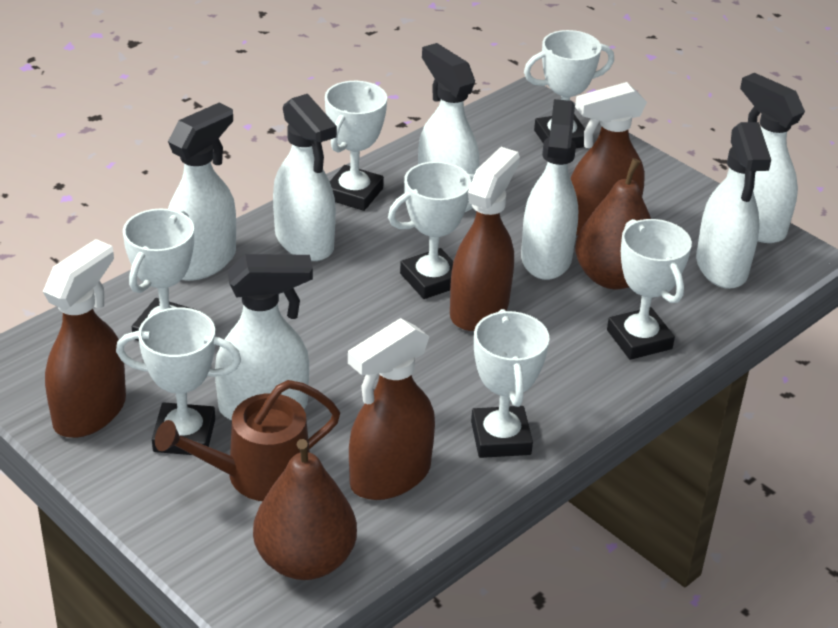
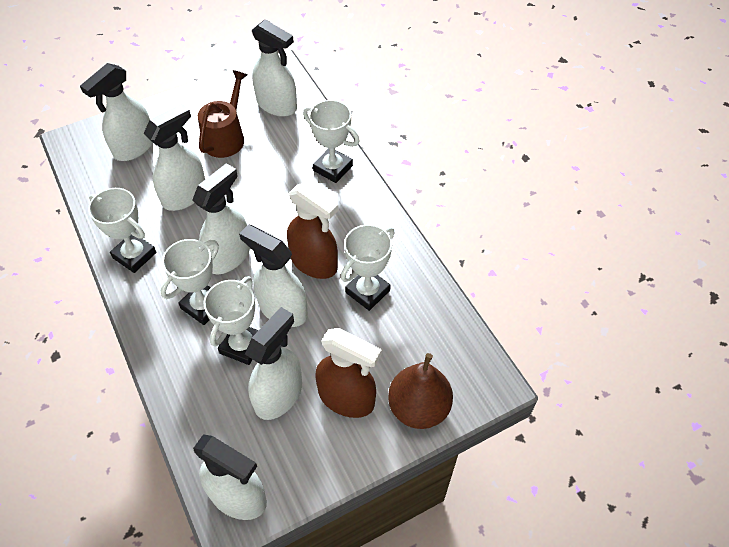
brown pear: [253,439,357,580] [575,158,651,289] = 2 -> [388,353,453,429] = 1
brown spray bottle: [43,239,126,438] [348,318,435,500] [450,147,520,331] [571,82,647,236] = 4 -> [287,182,339,279] [316,328,382,418] = 2
white trophy: [116,307,241,455] [123,209,199,341] [325,81,387,211] [388,161,474,299] [471,309,549,458] [524,30,614,148] [607,219,692,360] = 7 -> [88,188,156,273] [160,239,219,325] [204,276,259,365] [303,100,360,183] [341,224,394,311] = 5

